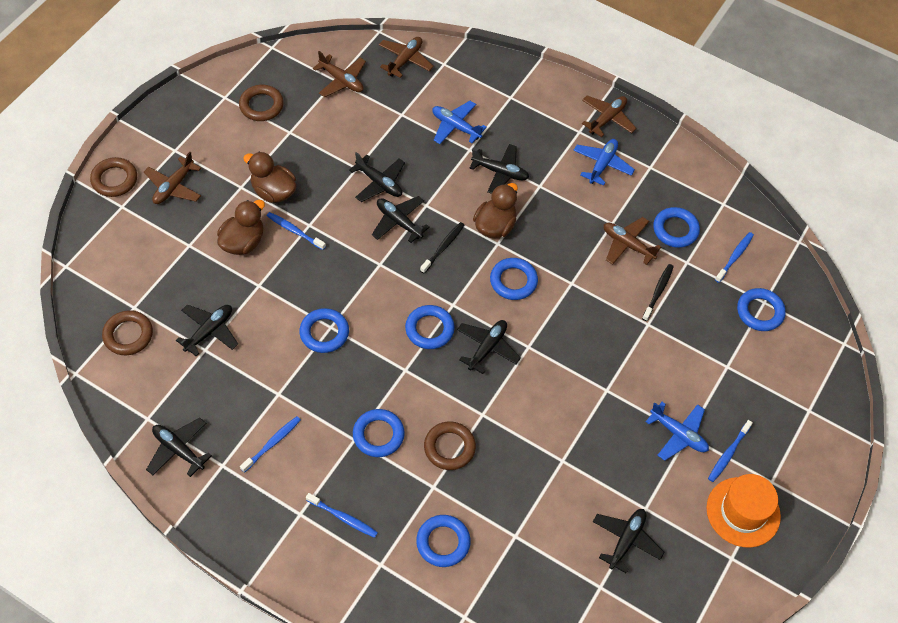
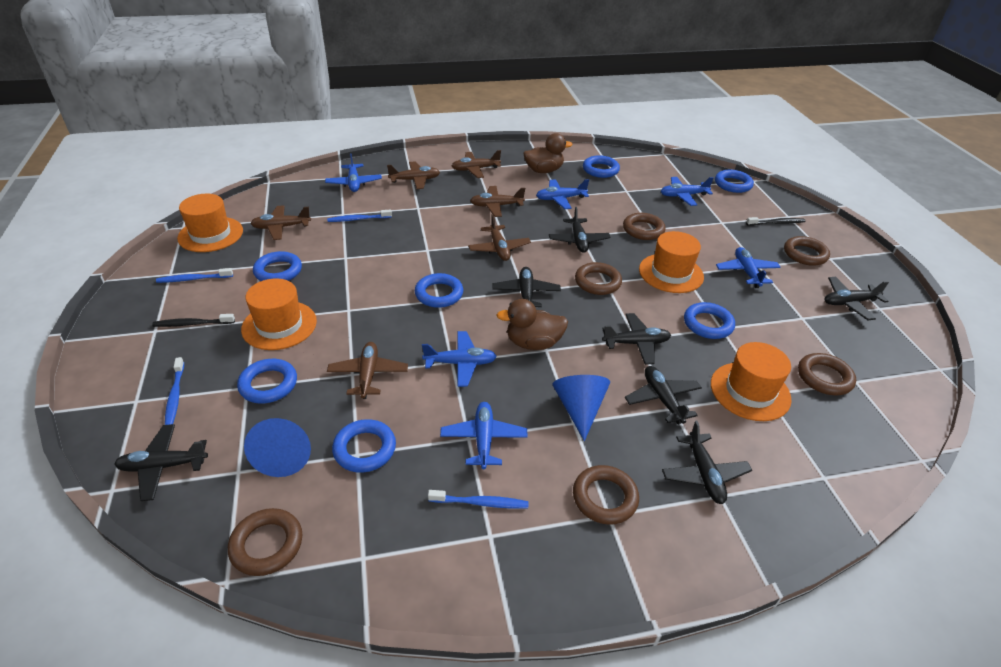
blue cone: none = 0 -> [244,418,311,477] [552,375,610,441] = 2
blue plane: [432,101,487,144] [573,139,635,186] [646,402,709,461] = 3 -> [325,153,382,192] [422,331,497,387] [440,402,528,469] [536,179,589,209] [661,177,714,206] [716,247,781,288] = 6
blue toothbrush: [240,416,301,473] [267,212,326,250] [306,493,378,538] [708,420,753,482] [715,232,754,283] = 5 -> [156,268,233,283] [165,357,184,425] [327,209,392,222] [428,490,529,509] = 4
brown duck: [217,200,265,255] [243,152,297,203] [473,183,518,238] = 3 -> [496,299,568,350] [523,133,572,173] = 2
brown plane: [144,152,201,204] [313,51,366,97] [379,37,434,78] [582,95,637,137] [604,217,661,265] = 5 -> [250,205,311,240] [327,342,408,399] [387,161,440,189] [452,150,501,178] [468,214,531,261] [470,186,525,217] = 6
brown ring: [90,157,137,197] [102,310,153,355] [239,85,284,121] [424,421,476,470] = 4 -> [228,508,302,576] [573,465,639,525] [575,262,622,295] [623,213,666,240] [784,236,830,266] [798,353,856,395] = 6
orange hat: [706,474,781,548] = 1 -> [177,194,243,252] [241,279,317,350] [639,231,704,293] [711,342,792,421] = 4

